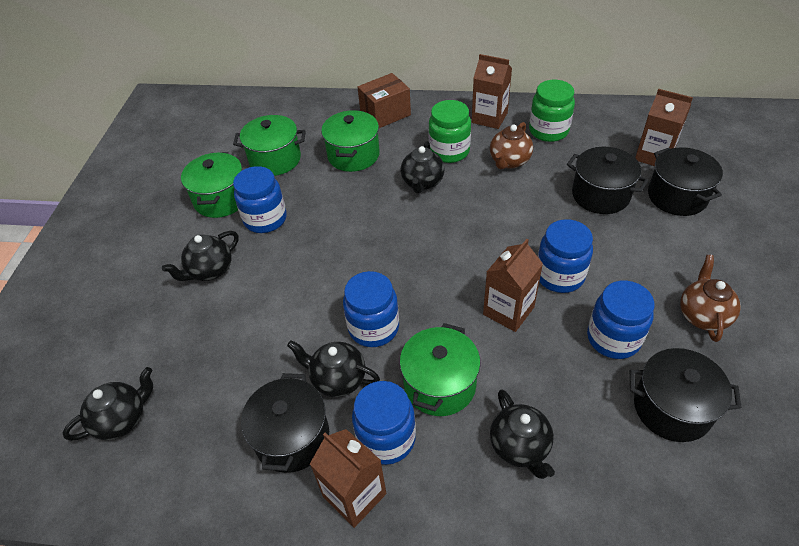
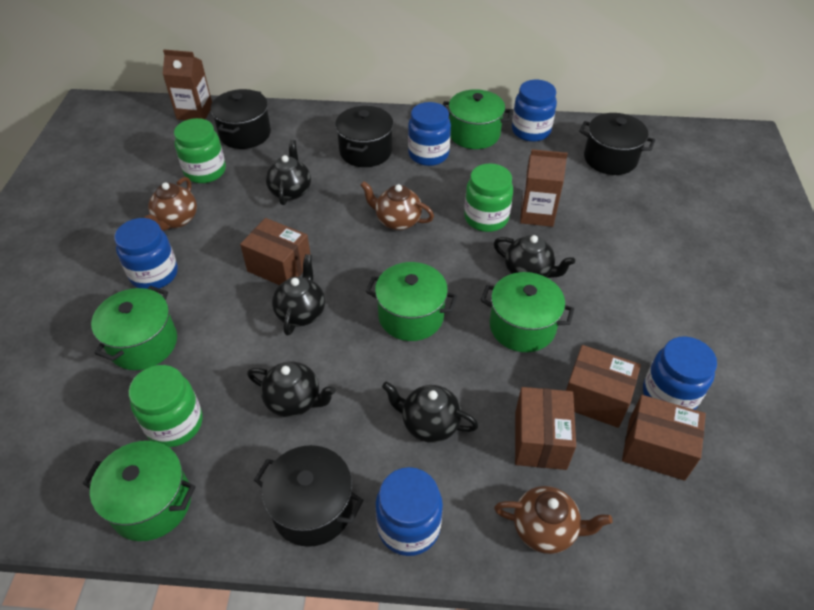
brown box: [358,73,411,128] = 1 -> [240,218,312,285] [515,387,576,470] [566,345,641,428] [622,395,706,481] = 4
brown carton: [310,429,386,528] [472,54,512,129] [483,239,543,332] [635,89,693,166] = 4 -> [163,50,212,120] [520,149,568,227] = 2
brown teapot: [490,122,533,169] [680,255,741,342] = 2 -> [145,177,197,231] [360,181,434,230] [494,486,612,554] = 3
green jar: [429,100,471,163] [529,80,575,142] = 2 -> [129,365,202,447] [174,118,226,183] [464,163,513,232] = 3
green pot: [181,152,242,218] [233,115,306,176] [321,110,380,172] [400,323,481,416] = 4 -> [83,441,196,541] [91,286,177,370] [366,262,457,341] [443,89,512,149] [481,272,574,352] = 5

